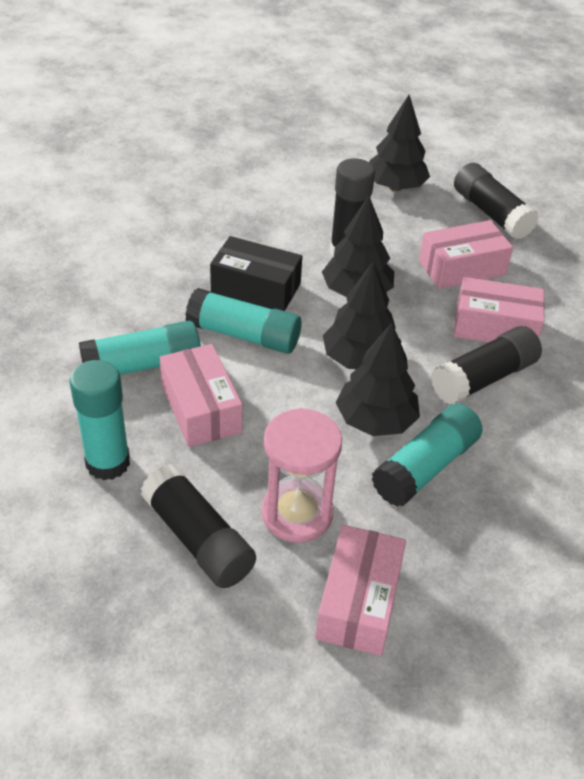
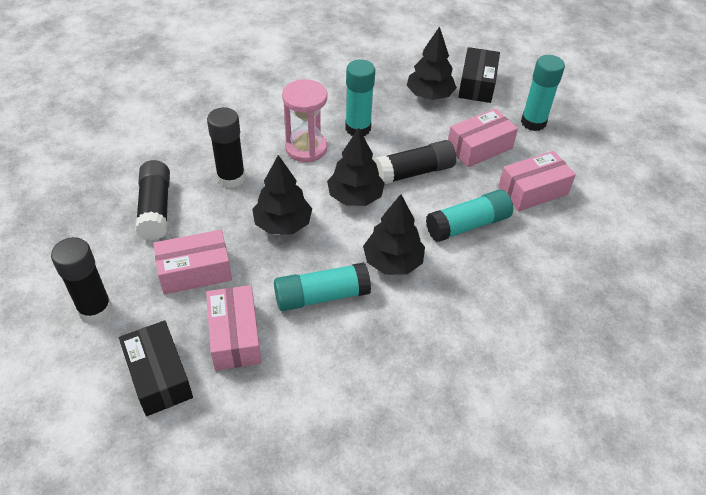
black box: [210,236,302,311] = 1 -> [119,320,193,416] [458,47,500,103] = 2

